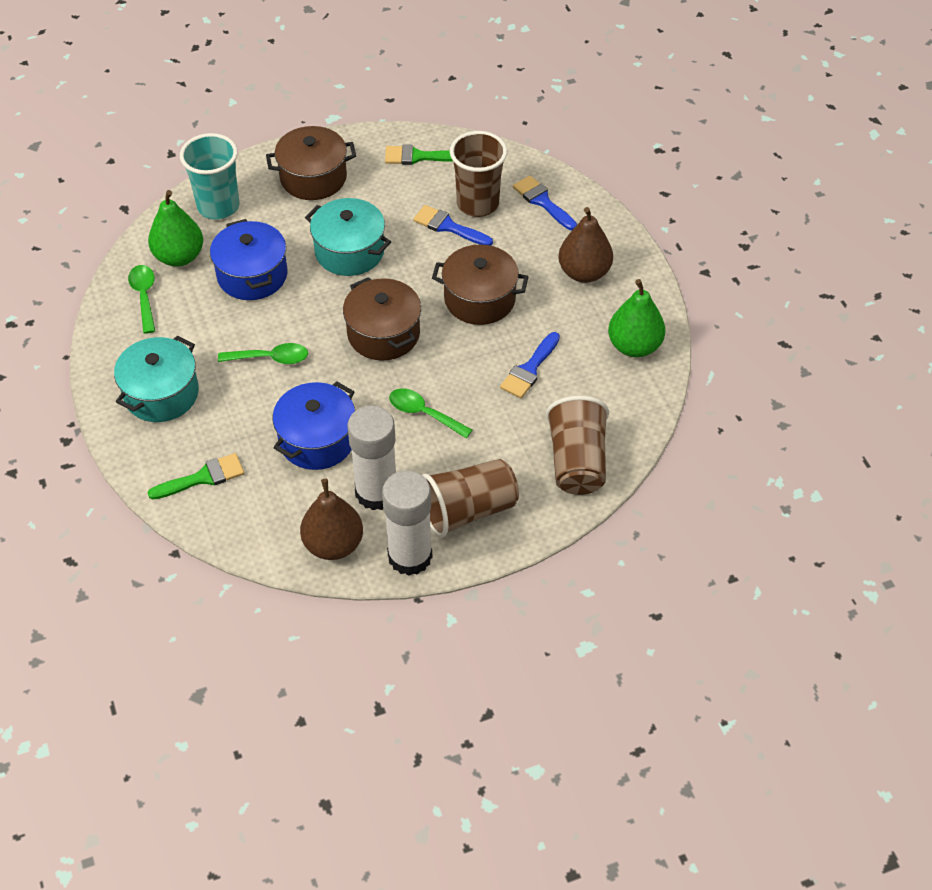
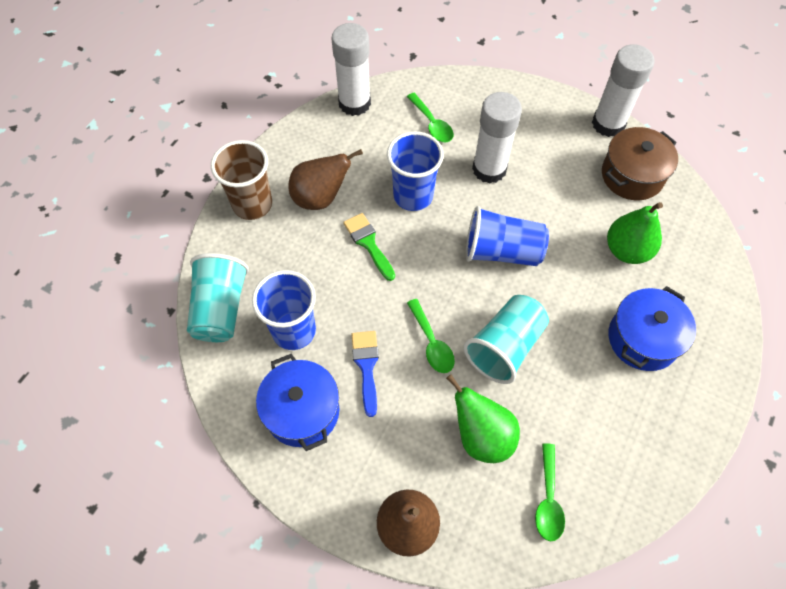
blue brush: [413,205,493,246] [500,332,560,398] [513,176,577,230] = 3 -> [351,331,379,417] = 1
blue cup: none = 0 -> [252,270,316,350] [387,131,444,211] [466,206,549,266] = 3
brown cup: [422,459,519,537] [450,131,507,217] [546,396,609,495] = 3 -> [211,140,272,220] = 1
brown pot: [266,126,356,200] [343,277,421,360] [432,245,529,325] = 3 -> [602,127,678,200] = 1
green brush: [148,453,244,500] [385,145,453,165] = 2 -> [343,213,395,281] = 1
turquoise cup: [180,133,239,220] = 1 -> [187,253,249,342] [464,295,549,384] = 2
turquoise pot: [114,335,199,422] [305,198,391,276] = 2 -> none = 0
white glue stick: [347,406,396,510] [382,471,432,576] = 2 -> [331,23,371,116] [472,92,522,184] [592,44,655,137] = 3

